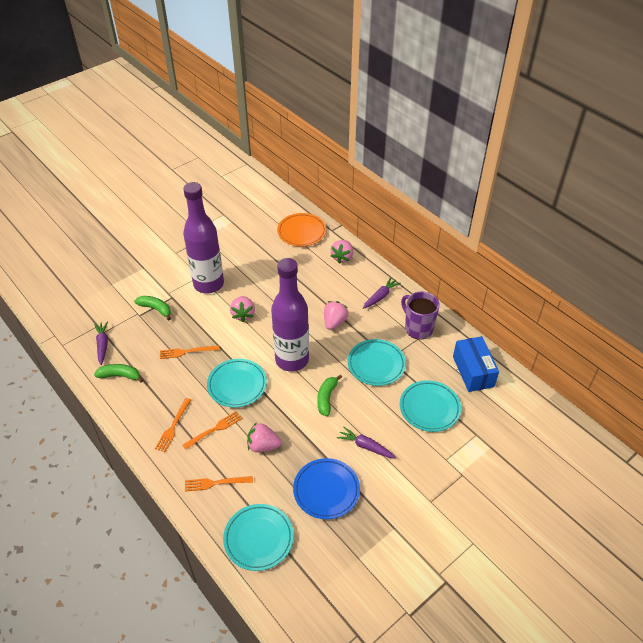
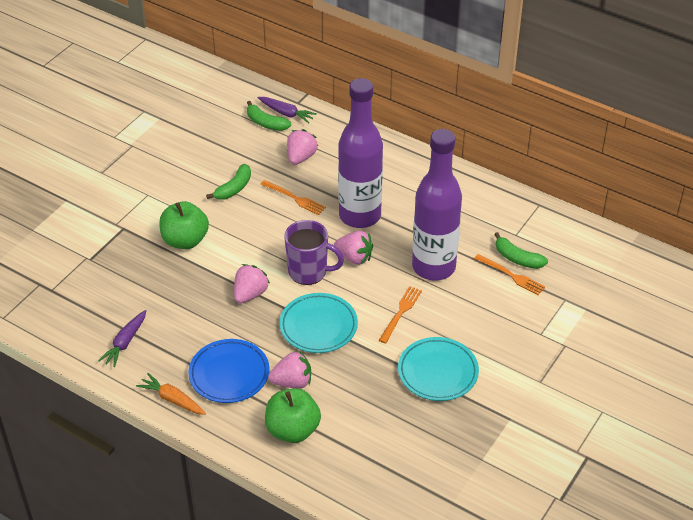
blue box: [453,336,499,392] = 1 -> none = 0
green apple: none = 0 -> [159,201,209,249] [265,388,321,443] = 2
orange carrot: none = 0 -> [136,373,206,415] = 1
orange fork: [155,398,191,452] [160,345,219,359] [183,411,242,450] [185,476,253,492] = 4 -> [260,180,326,215] [379,286,422,343] [474,254,545,295] = 3
orange plate: [277,213,327,247] = 1 -> none = 0
purple carrot: [94,321,108,365] [337,426,396,458] [363,277,401,309] = 3 -> [98,310,146,367] [258,97,317,123] = 2
turquoise plate: [207,359,267,408] [223,504,293,571] [348,339,406,386] [400,380,461,432] = 4 -> [279,293,358,353] [398,337,479,401] = 2

